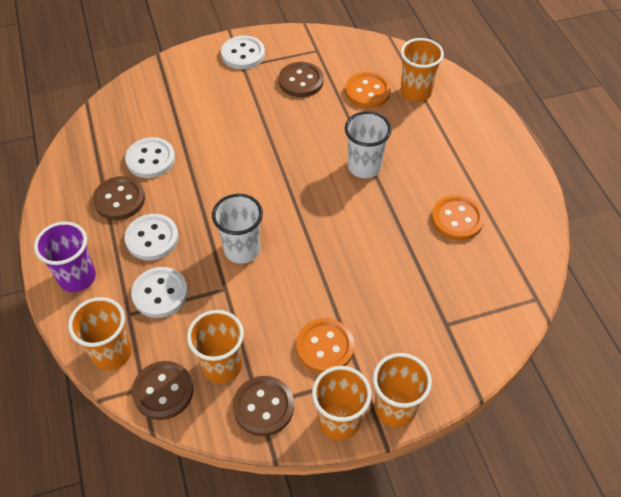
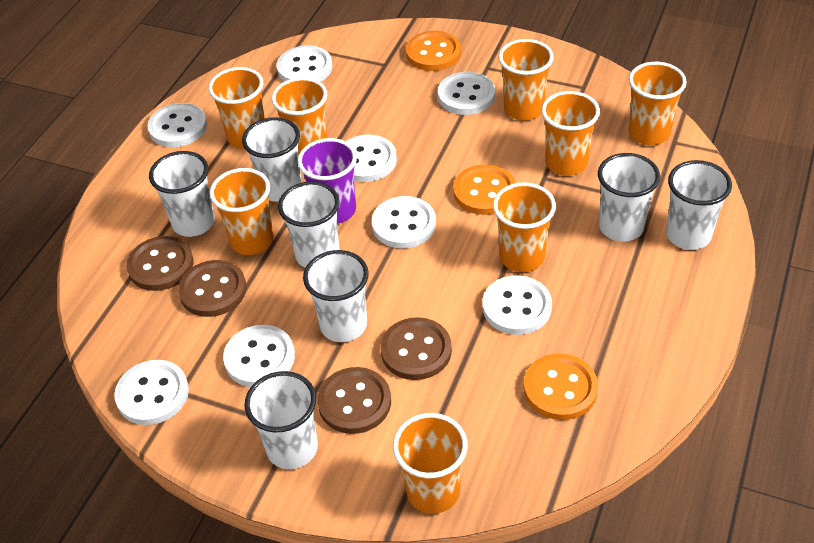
orange cup: [68,297,132,370] [187,310,244,383] [312,366,371,440] [373,353,432,427] [401,38,444,102] = 5 -> [208,67,265,148] [210,168,274,255] [272,77,327,156] [393,413,468,514] [493,182,556,272] [498,39,554,121] [541,91,600,176] [629,62,687,145] = 8
white button: [125,137,175,178] [125,214,179,260] [131,267,188,318] [221,36,265,69] = 4 -> [114,360,189,425] [147,103,207,147] [223,325,295,387] [277,45,333,82] [346,134,397,182] [372,196,436,249] [438,72,495,115] [483,275,552,335] = 8
white cup: [212,194,263,264] [345,111,392,178] = 2 -> [149,151,215,237] [242,117,302,202] [244,371,318,469] [278,181,340,268] [303,250,369,342] [598,153,660,242] [666,160,732,250] = 7

